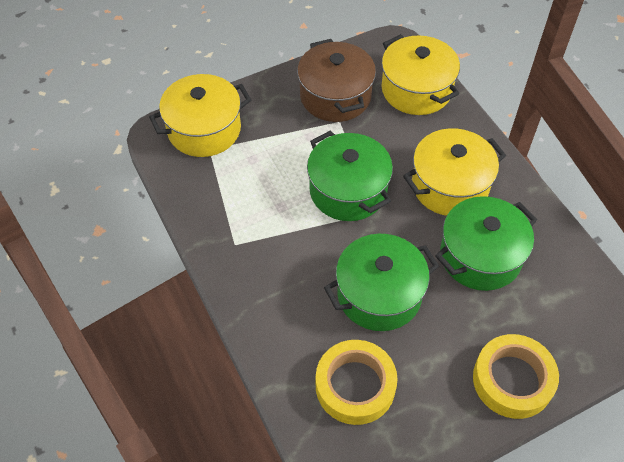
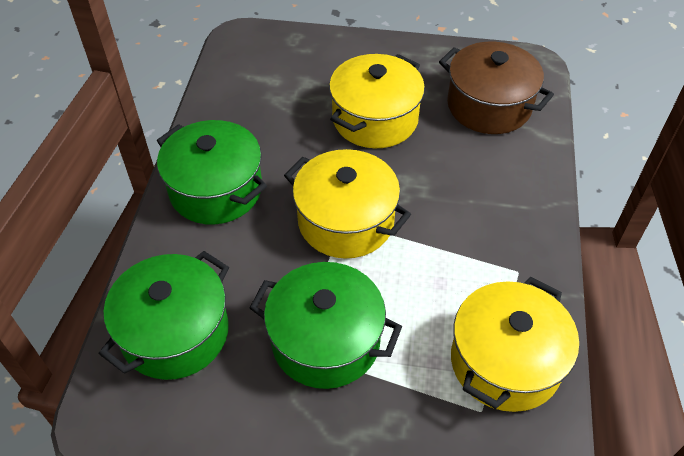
yellow tape: [316,340,397,425] [473,334,559,419] = 2 -> none = 0

